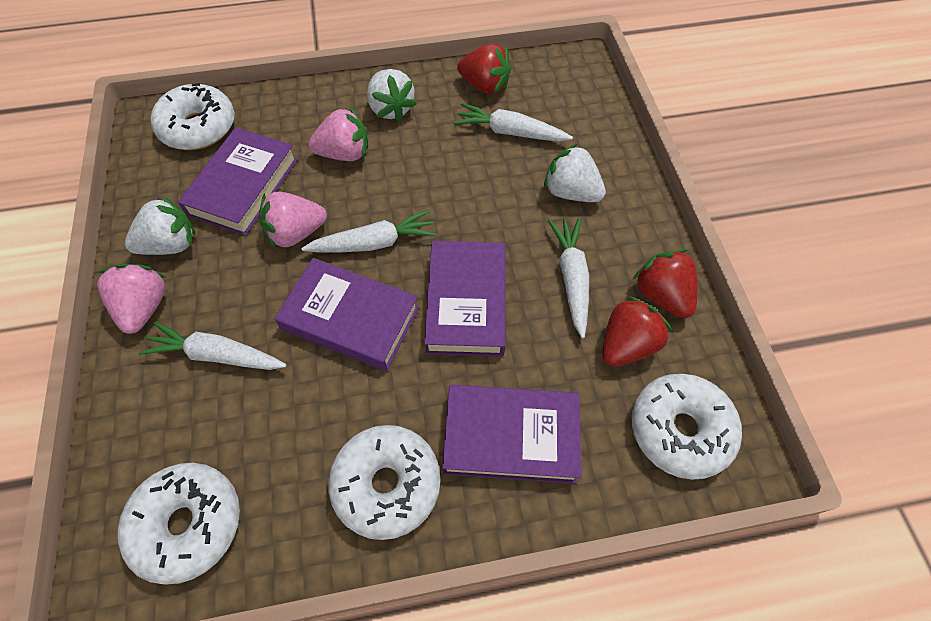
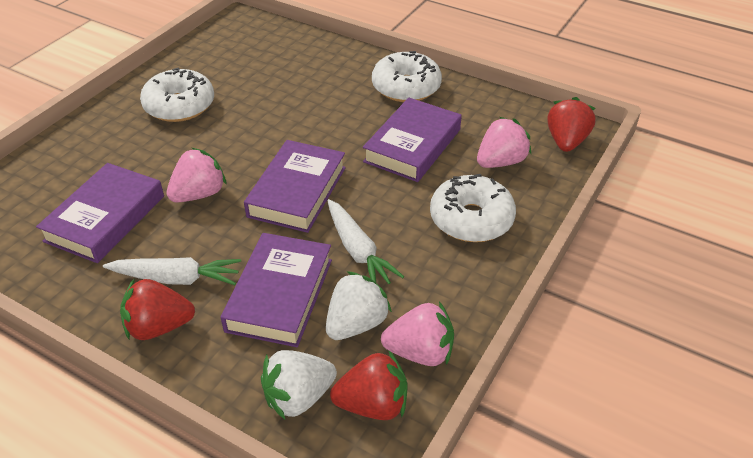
white carrot: [139,322,286,370] [301,210,437,252] [454,103,573,142] [548,218,589,338] = 4 -> [103,257,241,285] [328,199,404,284] = 2
white donut: [118,463,240,584] [151,83,235,150] [328,425,441,540] [632,374,742,480] = 4 -> [140,68,214,122] [372,51,442,102] [430,174,516,242] = 3
white strawberry: [125,196,195,255] [367,69,417,122] [544,144,606,202] = 3 -> [261,350,337,419] [326,271,392,340] = 2

